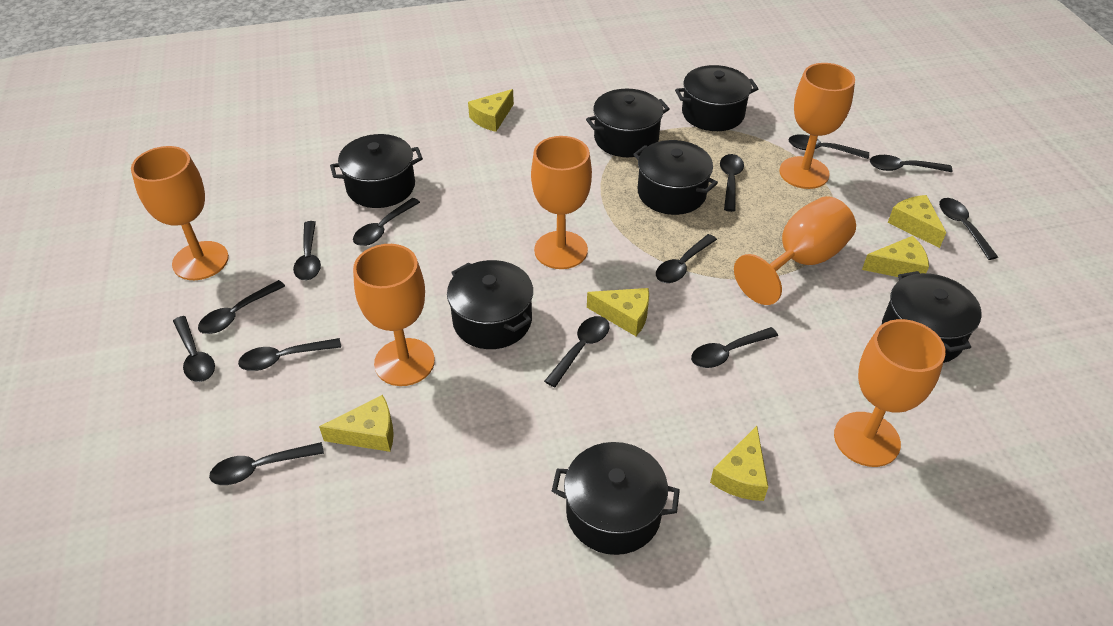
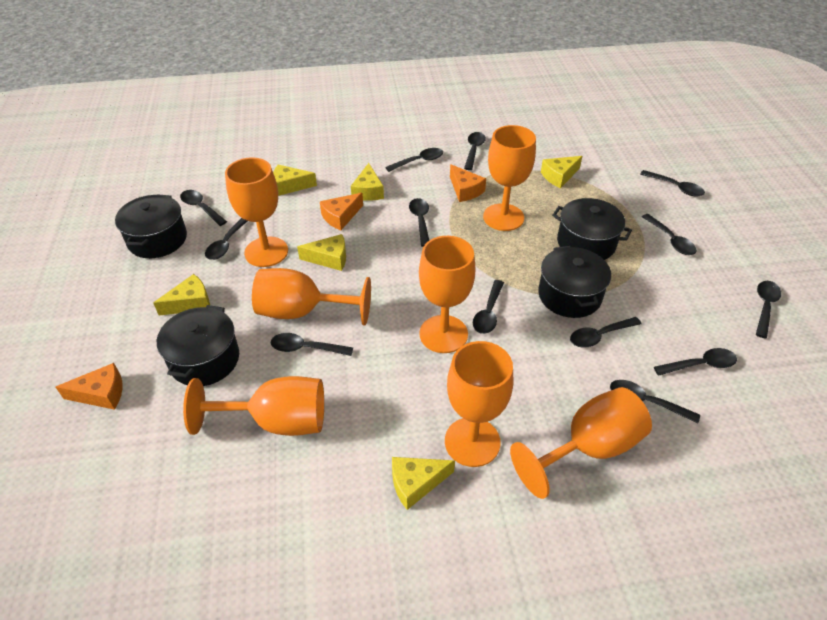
black pot: [330,134,423,208] [447,260,533,349] [552,442,680,555] [586,89,670,157] [633,140,718,215] [675,65,758,131] [882,271,982,363] = 7 -> [115,194,187,258] [157,305,239,386] [538,246,611,318] [552,198,632,260] = 4
orange cheese: none = 0 -> [56,363,123,410] [320,193,363,230] [450,164,486,202] = 3
orange goblet: [131,146,229,280] [353,244,435,386] [531,136,592,269] [734,196,856,305] [779,63,855,189] [834,319,946,467] = 6 -> [183,376,324,436] [225,157,288,267] [252,268,371,325] [419,236,476,353] [445,341,513,467] [483,125,536,231] [510,387,652,499] = 7

